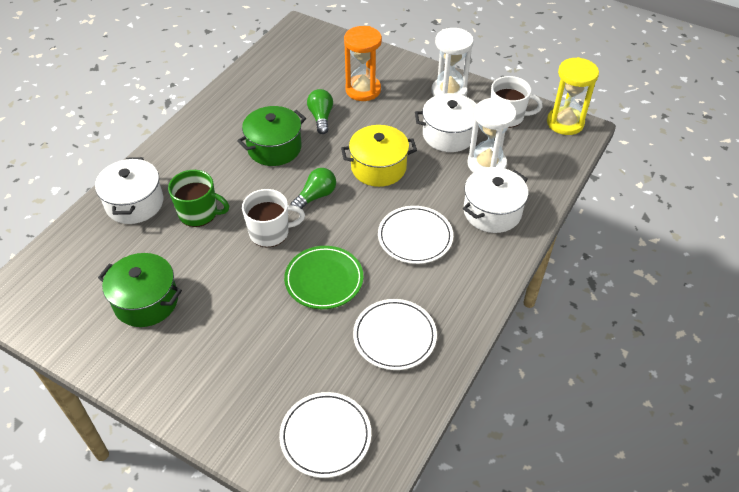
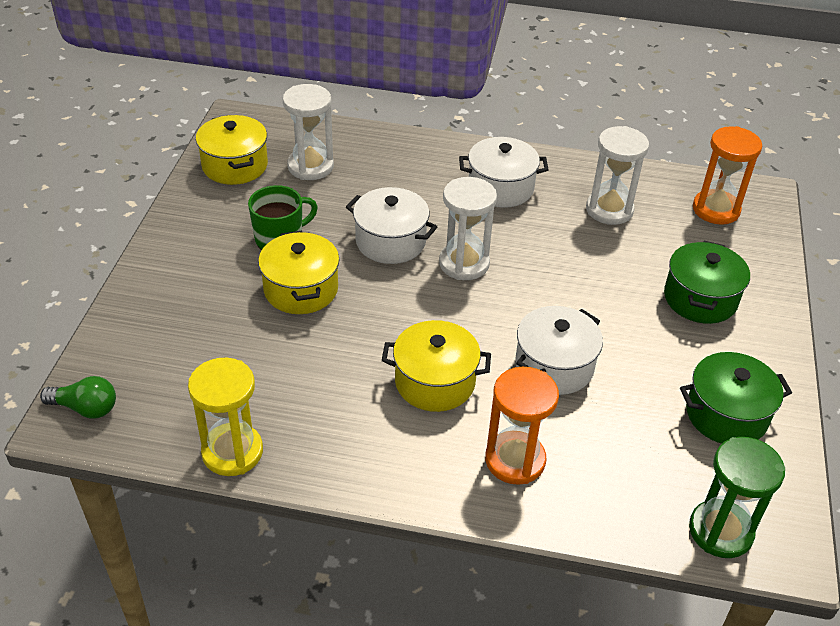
green hourglass: none = 0 -> [689,437,785,558] = 1
green light bulb: [290,168,336,209] [307,89,333,134] = 2 -> [40,376,116,419] = 1
green plate: [284,246,363,309] = 1 -> none = 0
orange hourglass: [344,26,382,101] = 1 -> [485,367,559,485] [693,126,762,225] = 2
white hourglass: [432,28,474,96] [467,98,516,173] = 2 -> [283,84,334,180] [439,177,497,280] [586,126,649,225] = 3
white mug: [242,189,305,247] [490,76,543,128] = 2 -> none = 0
white plate: [279,392,371,478] [353,299,437,370] [378,206,453,264] = 3 -> none = 0
yellow pot: [341,125,417,187] = 1 -> [196,115,268,185] [258,231,340,314] [382,320,491,412] = 3

